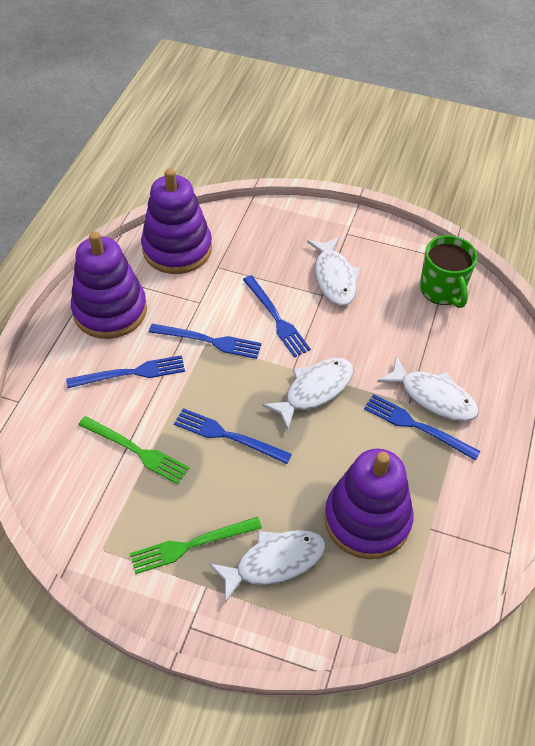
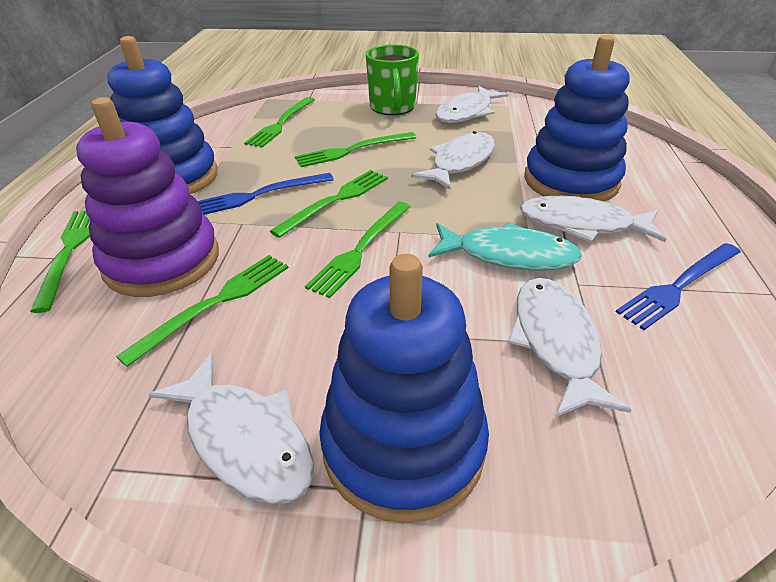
blue fork: [66,355,185,388] [149,324,262,359] [174,408,292,464] [243,275,311,358] [364,394,481,461] = 5 -> [197,173,334,215] [616,243,741,330] = 2
blue stacking toy: none = 0 -> [107,36,218,194] [319,254,489,523] [524,35,630,202] = 3
green fork: [78,416,189,484] [130,517,262,574] = 2 -> [30,210,90,313] [116,255,289,367] [244,97,315,148] [270,170,388,238] [294,132,417,167] [305,202,411,298] = 6
purple stacking toy: [71,231,147,339] [141,168,212,274] [324,448,413,559] = 3 -> [76,97,219,297] = 1
turquoise fish: none = 0 -> [428,222,582,271] = 1
white fish: [209,530,326,603] [262,358,353,430] [307,237,361,306] [377,356,479,421] = 4 -> [148,353,314,504] [411,131,495,190] [435,86,508,123] [507,278,631,417] [520,196,666,242] = 5

